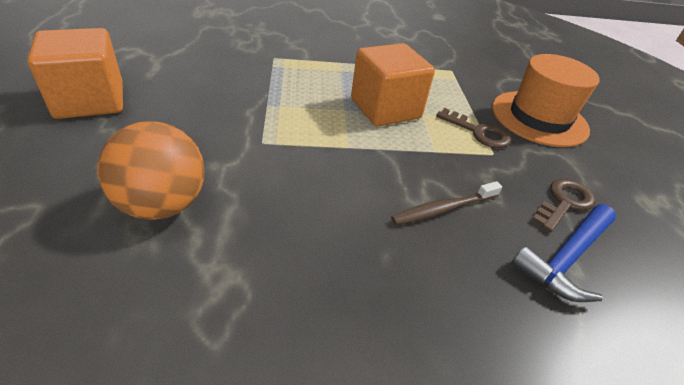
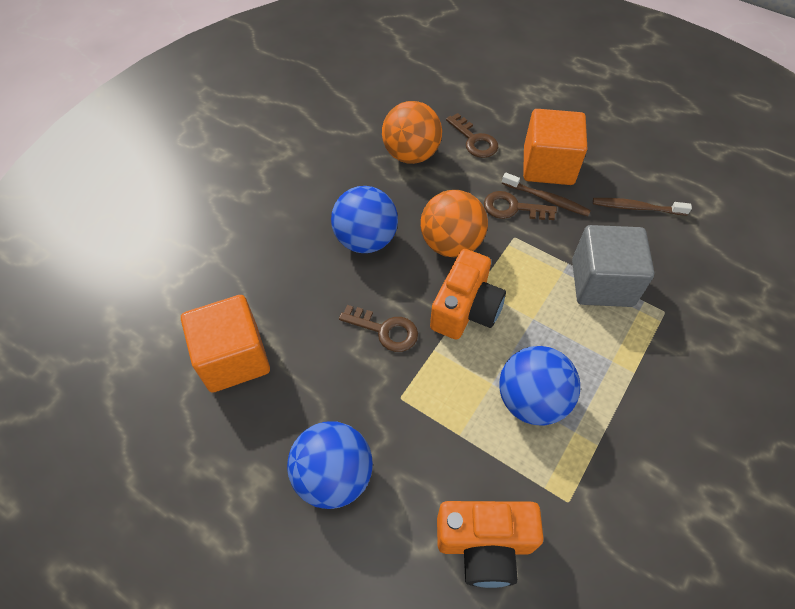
blue ball: none = 0 -> [287,421,373,509] [331,186,398,253] [499,346,580,426] = 3
blue hammer: [511,204,616,302] = 1 -> none = 0
brown key: [436,108,511,148] [532,179,596,232] = 2 -> [339,305,418,352] [446,113,498,158] [484,191,557,220] = 3
brown toothbrush: [391,181,502,225] = 1 -> [502,173,591,216] [593,198,692,215] = 2
grey cube: none = 0 -> [572,225,654,307] = 1
orange ball: [97,121,205,220] = 1 -> [382,101,442,164] [420,190,488,258] = 2
orange camera: none = 0 -> [430,249,506,340] [437,501,543,588] = 2
orange hat: [492,54,600,147] = 1 -> none = 0

